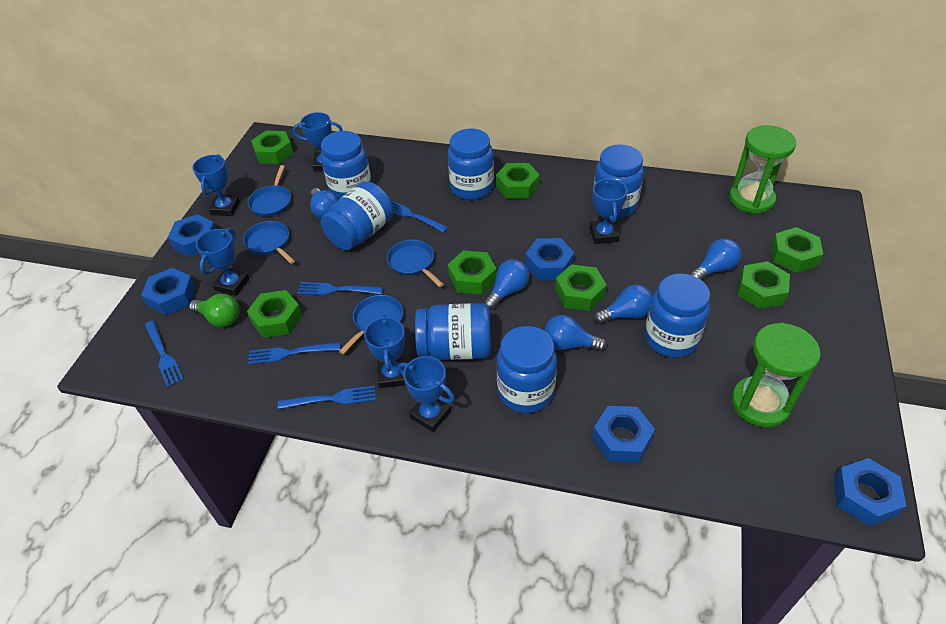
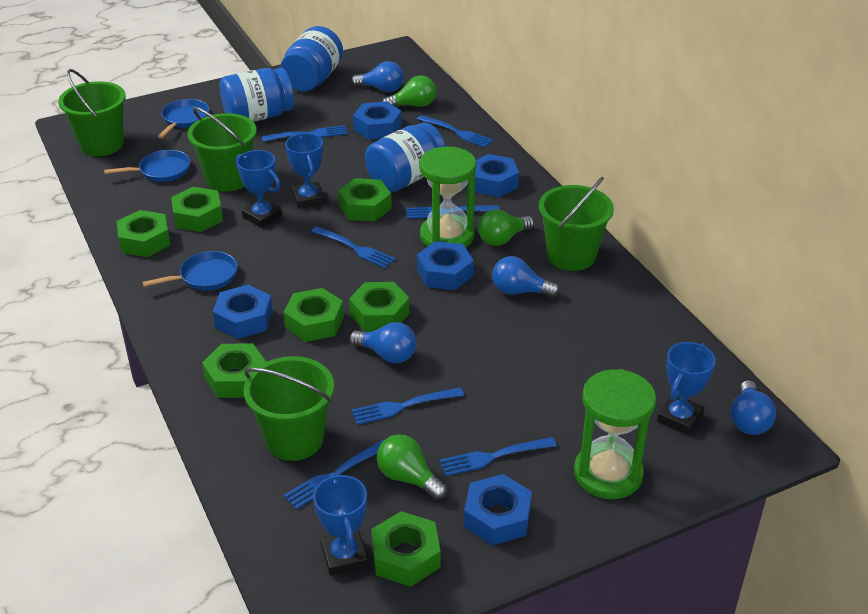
blue fork: [145,321,184,387] [248,343,341,365] [278,386,376,409] [298,282,383,295] [391,200,448,233] = 5 -> [262,125,348,142] [284,440,384,509] [311,226,395,268] [351,387,464,425] [407,205,500,219] [417,115,493,147] [439,437,557,476] = 7
blue jar: [321,131,371,199] [321,181,393,250] [415,303,491,360] [448,129,494,200] [497,326,557,413] [592,145,644,218] [645,273,710,358] = 7 -> [220,68,294,122] [280,26,343,91] [365,123,446,192] = 3
blue light bulb: [310,188,339,219] [484,259,529,309] [544,315,607,351] [594,285,653,324] [690,239,741,280] = 5 -> [349,322,417,363] [352,61,404,92] [492,256,560,298] [731,380,776,435] = 4
blue pan: [243,221,295,264] [248,165,291,217] [339,295,403,354] [387,240,444,287] = 4 -> [104,150,190,182] [142,251,238,290] [158,99,209,138] = 3
blue trophy: [192,154,240,216] [196,228,250,296] [293,112,343,172] [364,315,406,388] [398,356,455,432] [590,178,628,244] = 6 -> [235,150,282,228] [285,133,325,209] [313,473,368,576] [657,342,715,435] = 4
green bucket: none = 0 -> [58,69,126,156] [187,107,257,192] [244,356,334,461] [539,177,614,271] = 4
green light bulb: [189,294,240,327] = 1 -> [377,434,447,500] [382,75,436,107] [478,209,534,246] = 3

